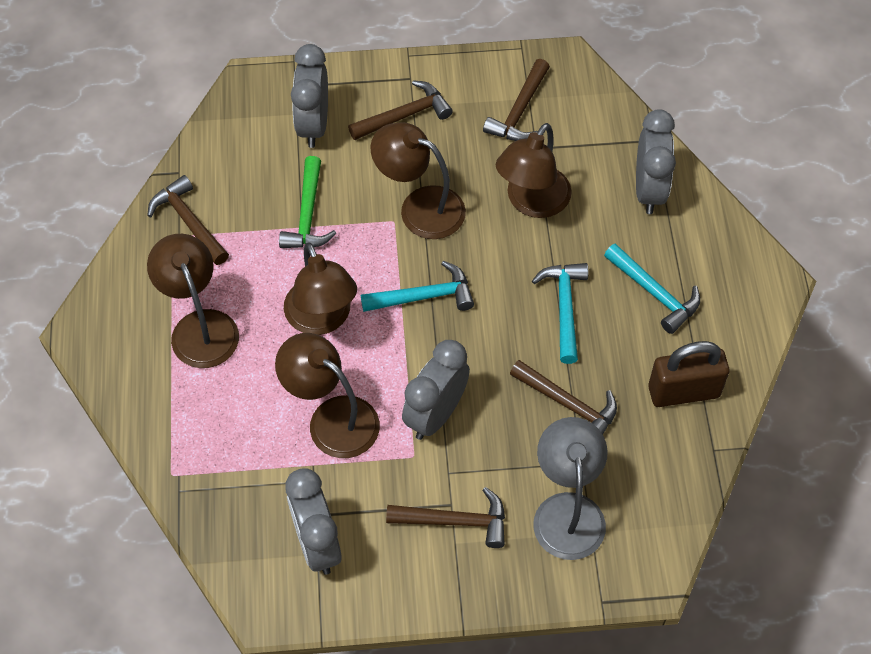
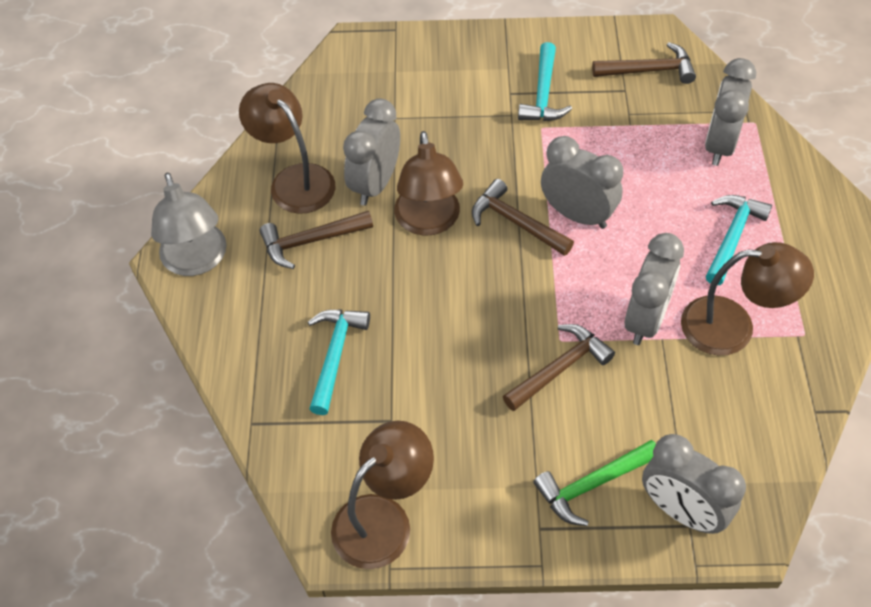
brown hammer: [147,175,229,265] [348,80,453,140] [386,487,505,548] [483,59,550,141] [510,360,617,434] = 5 -> [260,211,373,269] [472,179,574,256] [503,324,615,411] [592,42,696,84] = 4
brown lamp: [147,234,239,368] [275,333,380,458] [284,242,357,335] [370,122,466,239] [496,123,572,218] = 5 -> [239,83,335,214] [331,421,434,569] [394,131,463,235] [681,242,814,356] = 4
brown padlock: [648,341,730,407] = 1 -> none = 0
grey clock: [285,468,342,575] [291,44,328,148] [402,340,470,440] [636,109,676,214] = 4 -> [343,98,400,206] [541,136,623,229] [625,233,684,345] [642,434,746,534] [705,58,756,166] = 5

